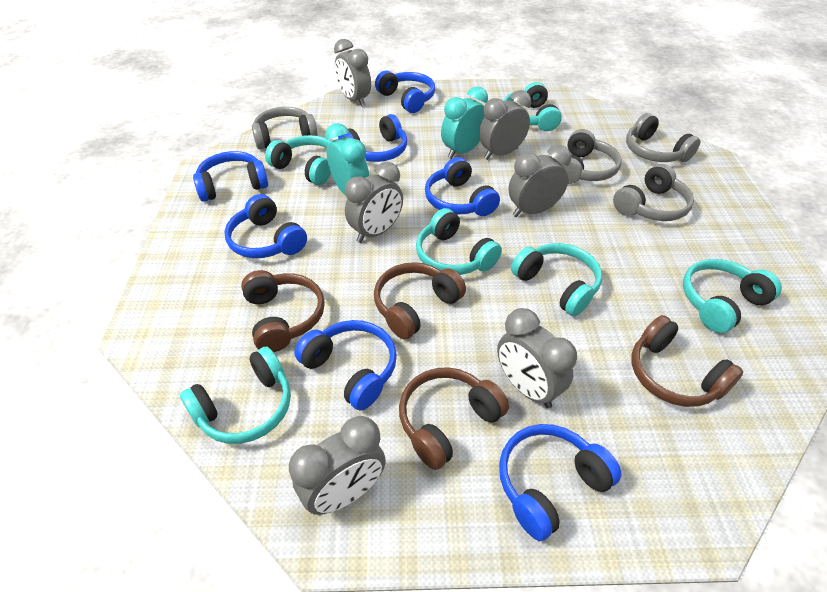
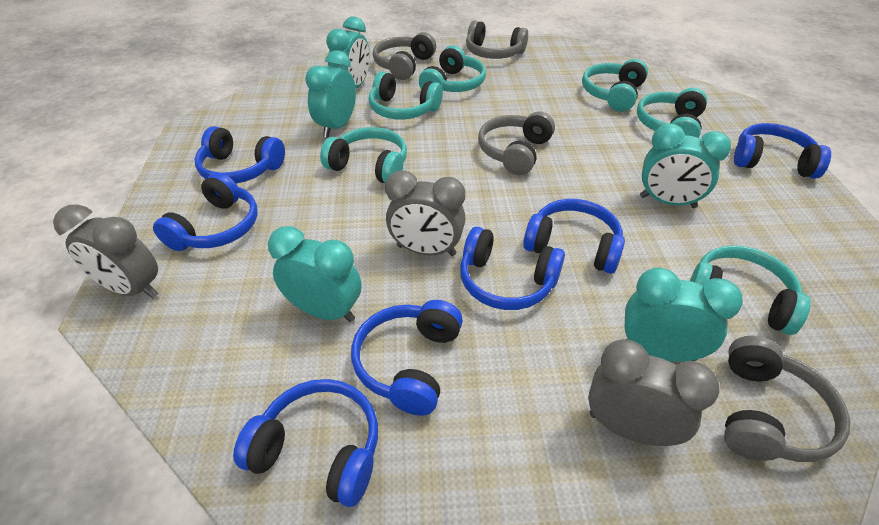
brown headphones: [241,270,325,352] [374,262,466,339] [399,367,509,470] [631,315,743,407] = 4 -> none = 0
grey clock: [289,416,386,515] [334,39,371,107] [345,162,403,243] [479,90,531,160] [497,308,577,408] [508,145,571,217] = 6 -> [53,204,158,298] [385,170,465,256] [588,339,720,446] = 3
turquoise clock: [325,123,369,195] [441,86,488,159] = 2 -> [268,226,362,322] [305,50,356,137] [326,16,370,88] [625,267,743,362] [640,124,731,208] = 5

